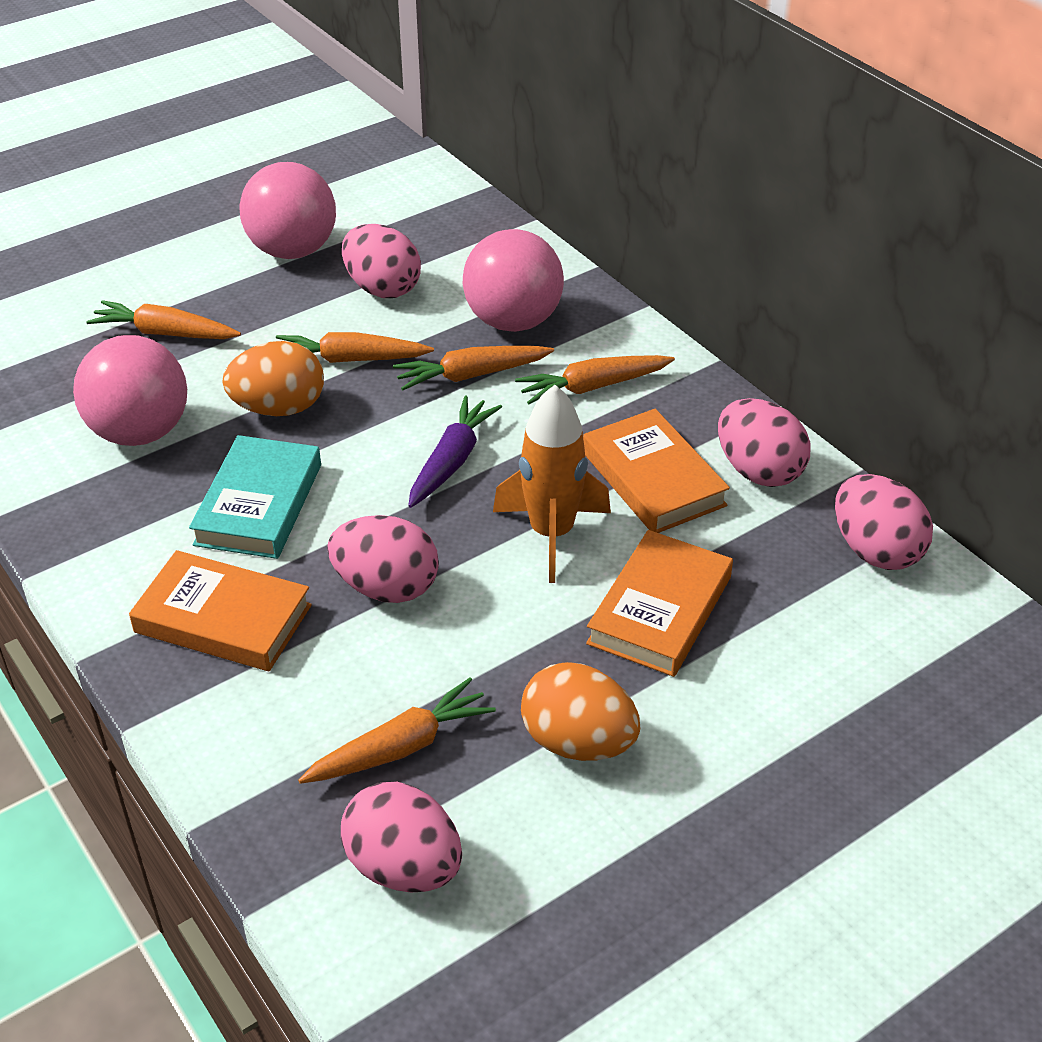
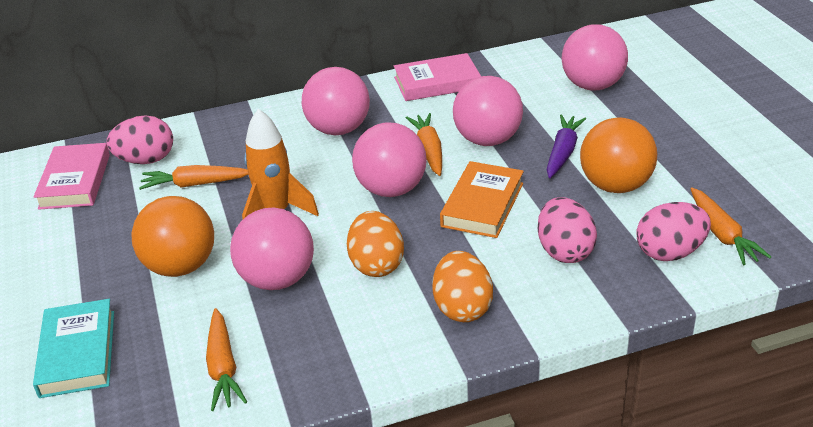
orange ball: none = 0 -> [131,196,214,277] [580,118,657,193] = 2
orange book: [129,550,312,671] [583,409,730,533] [586,530,733,677] = 3 -> [440,161,524,238] = 1
orange carrot: [86,300,241,339] [276,332,434,363] [298,677,496,784] [393,346,554,390] [515,355,675,404] = 5 -> [139,165,248,190] [206,308,247,411] [406,113,442,176] [690,187,771,265] = 4
pink ball: [73,335,187,446] [240,162,336,259] [463,229,564,332] = 3 -> [230,208,314,290] [302,67,370,135] [352,122,427,197] [453,76,523,146] [562,24,628,90] = 5
pink book: none = 0 -> [33,143,110,210] [394,53,481,101] = 2
pink egg: [327,515,439,603] [341,782,462,893] [342,224,421,298] [718,398,810,487] [835,474,933,570] = 5 -> [106,115,173,164] [538,197,597,263] [636,202,711,261] = 3

